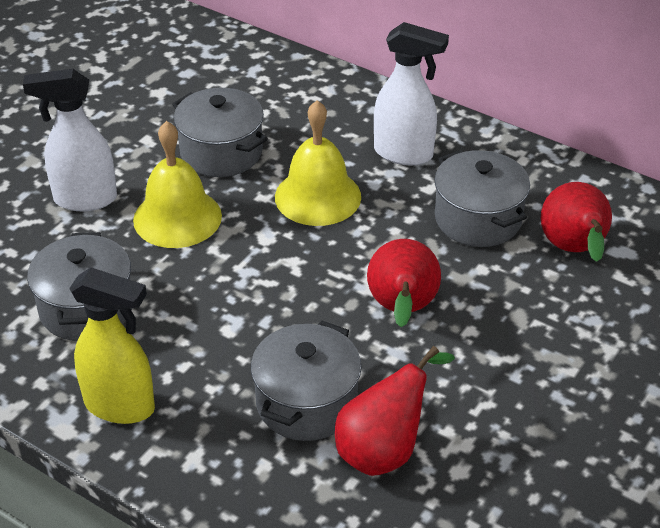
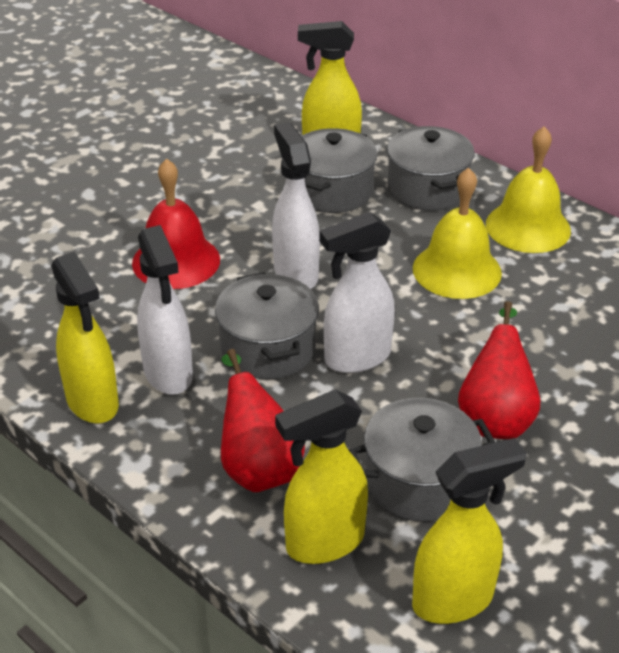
red bell: none = 0 -> [132,159,220,289] = 1
red pear: [335,346,455,476] [367,239,441,327] [541,182,612,262] = 3 -> [221,349,305,492] [458,301,540,439] = 2
white spray bottle: [23,69,117,211] [374,22,449,165] = 2 -> [137,225,193,395] [272,122,320,289] [319,212,395,373] = 3
yellow spray bottle: [69,267,155,424] = 1 -> [51,252,119,423] [275,390,368,564] [298,21,362,135] [412,438,527,624] = 4

